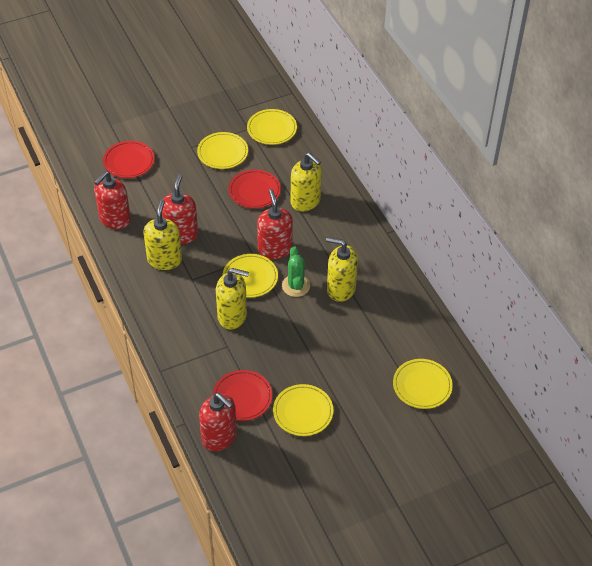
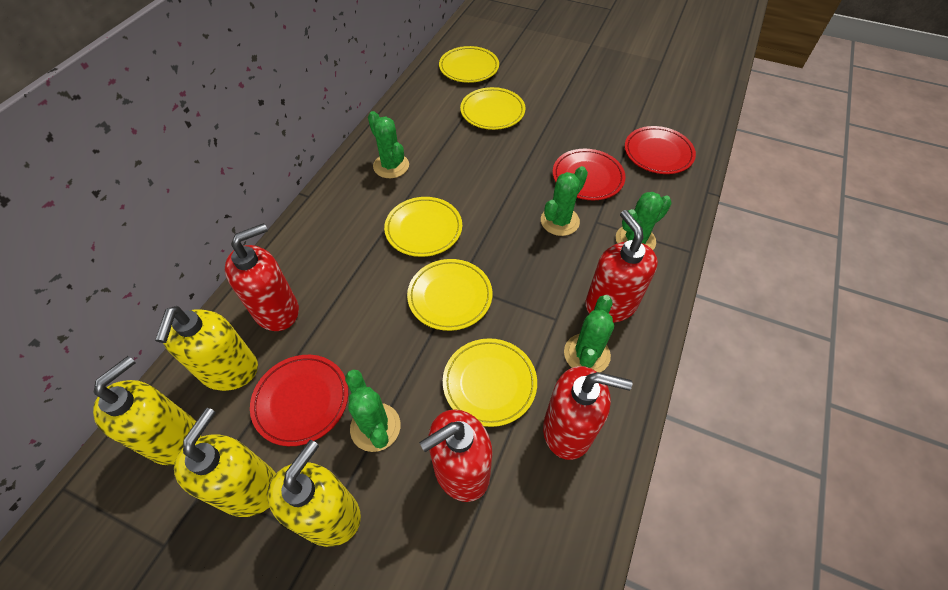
green cactus: [282,246,310,297] = 1 -> [345,369,400,452] [368,111,409,178] [541,166,588,236] [564,295,614,373] [616,192,672,250] = 5

